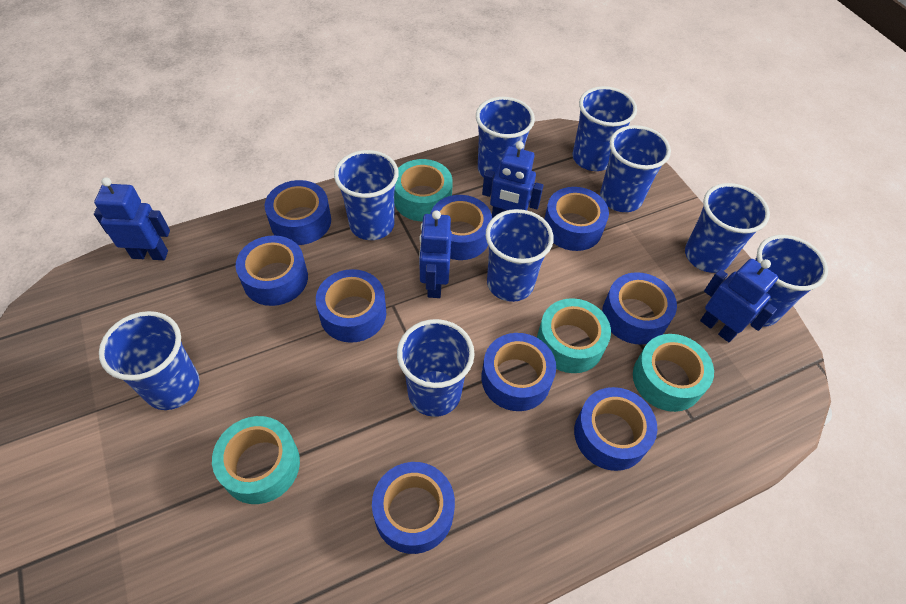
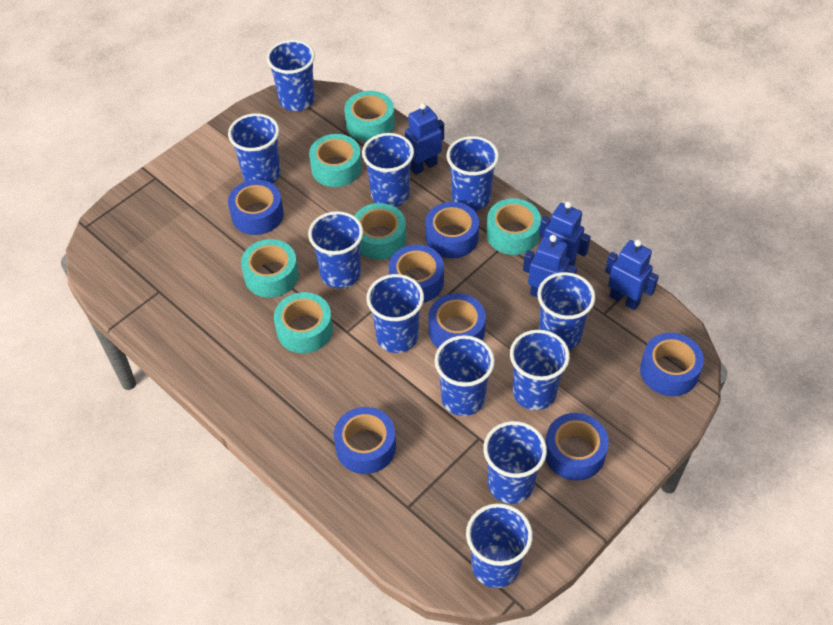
blue cup: [99,311,199,410] [334,150,399,240] [397,319,475,417] [476,97,535,177] [486,209,554,302] [573,86,637,171] [600,125,671,212] [685,183,770,273] [750,235,828,327] = 9 -> [228,113,281,184] [266,40,315,111] [308,211,363,288] [362,133,414,207] [366,274,424,353] [435,335,495,416] [447,136,499,211] [466,503,533,588] [483,421,547,504] [510,329,570,410] [537,272,595,350] = 11
blue tape: [236,236,308,306] [265,180,331,245] [316,269,386,343] [372,462,455,554] [430,195,492,260] [482,333,556,411] [544,187,609,251] [574,387,657,471] [602,272,677,345] = 9 -> [228,180,284,235] [334,407,396,474] [389,245,444,303] [425,202,479,258] [429,293,486,348] [545,413,609,481] [640,333,704,396] = 7
turquoise tape: [212,416,300,504] [394,159,453,221] [537,298,611,373] [633,334,714,412] = 4 -> [241,239,299,298] [274,292,333,353] [309,134,362,187] [344,91,395,142] [355,203,406,260] [486,198,541,255] = 6

